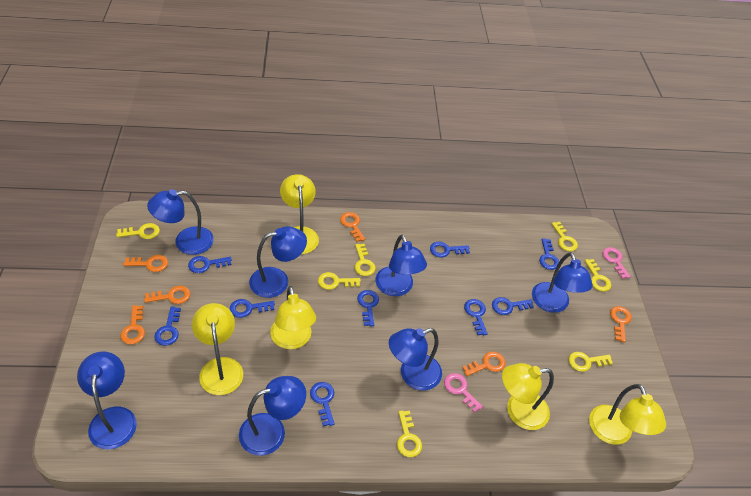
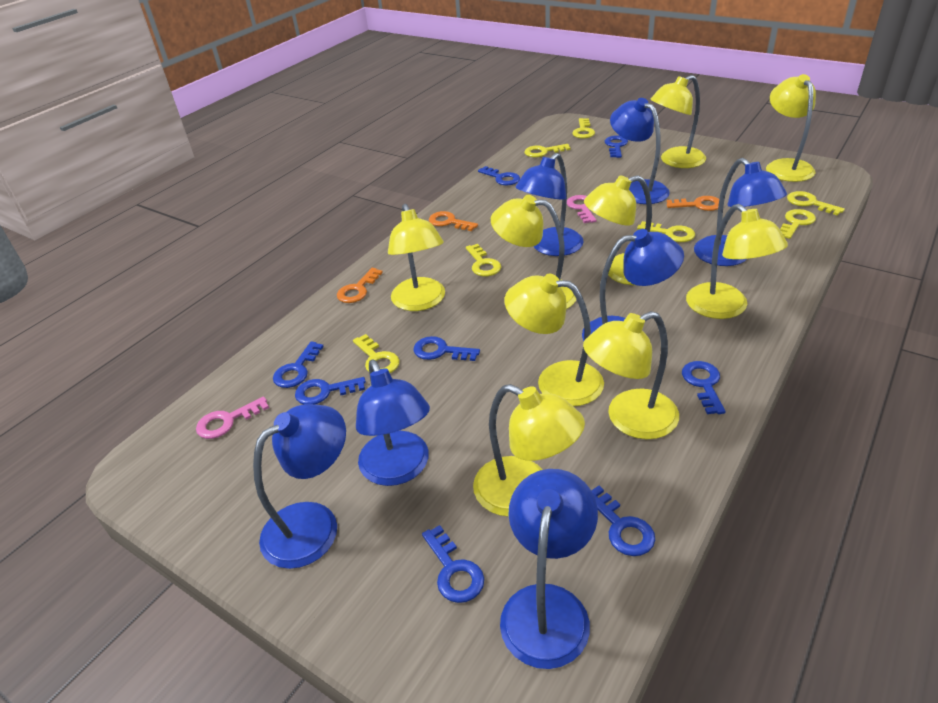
blue key: [154,307,181,346] [188,256,232,273] [230,299,275,318] [310,382,335,427] [357,290,379,326] [430,241,470,258] [464,299,488,335] [492,297,534,315] [539,238,559,270] = 9 -> [273,341,324,388] [295,377,366,404] [413,336,480,361] [422,525,484,603] [478,166,520,186] [591,486,655,556] [605,135,628,158] [682,361,726,414] = 8
orange key: [121,305,145,344] [123,255,168,272] [144,286,190,304] [340,212,365,242] [462,352,506,376] [610,306,632,342] = 6 -> [337,268,383,303] [429,211,478,231] [667,196,719,211] = 3
yellow lamp: [192,303,243,395] [270,286,316,349] [280,174,319,254] [502,363,554,430] [589,384,666,445] = 5 -> [388,204,445,311] [473,384,585,517] [491,195,576,309] [505,274,604,406] [583,311,679,439] [584,175,652,285] [650,75,706,168] [686,204,788,319] [766,74,816,182] = 9

